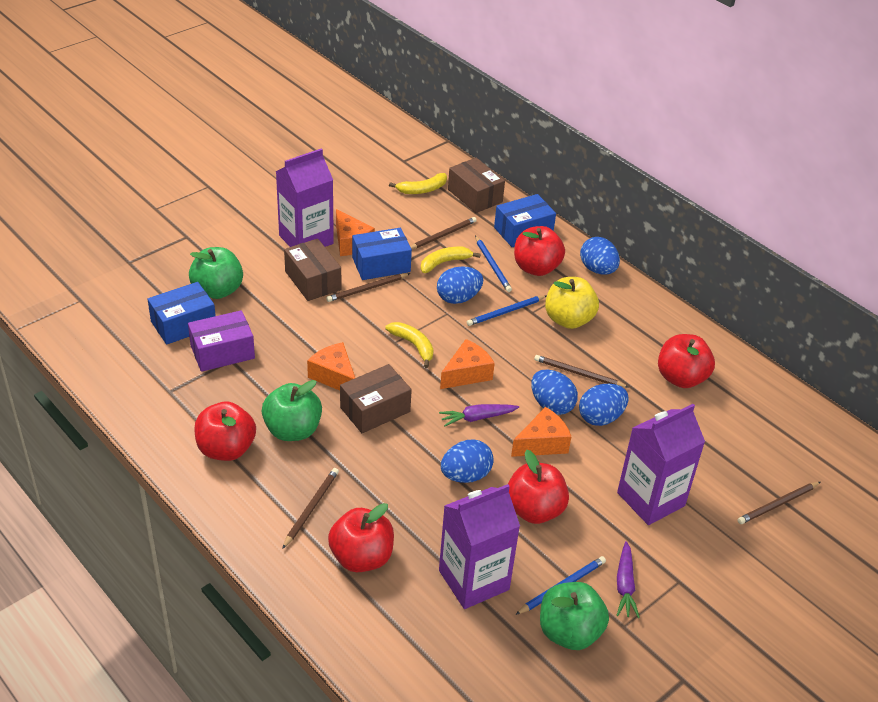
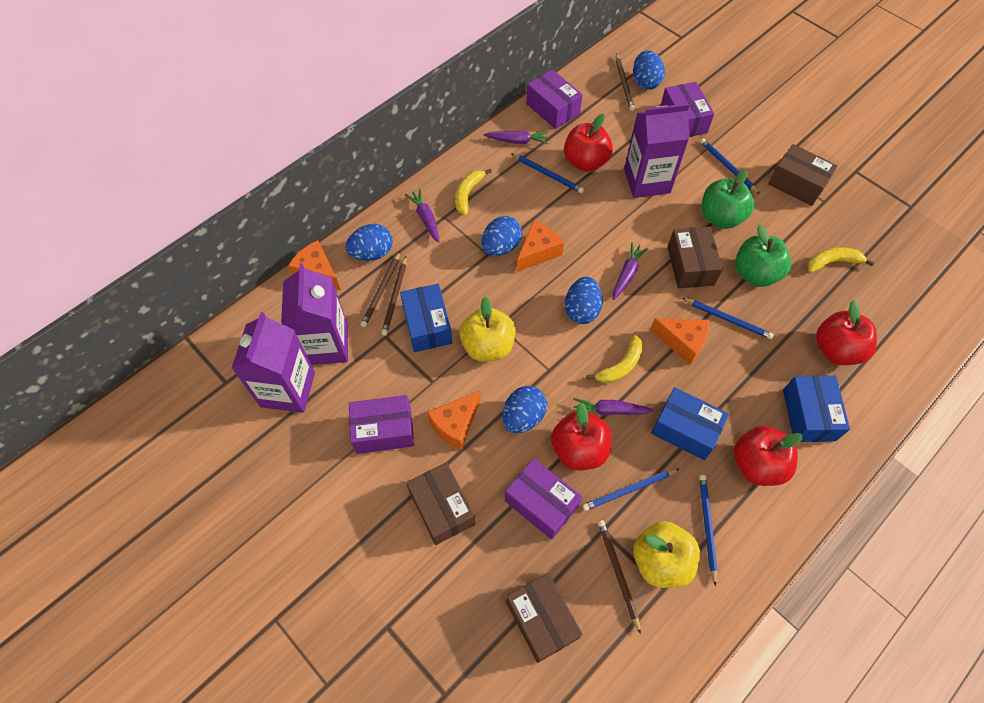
blue pencil: [467,295,546,326] [475,236,512,292] [515,556,606,615] = 3 -> [511,153,584,193] [582,469,679,511] [682,298,774,339] [699,475,717,586] [700,138,760,194] = 5
brown box: [284,239,341,301] [340,364,412,433] [448,158,505,213] = 3 -> [406,462,475,545] [506,573,583,663] [667,227,723,288] [768,144,838,206] = 4
brown pencil: [282,468,339,549] [326,273,410,302] [410,217,477,249] [534,355,629,388] [738,482,820,524] = 5 -> [360,252,400,327] [381,256,406,336] [598,520,641,634] [616,54,635,111] = 4
green apple: [189,247,243,299] [262,380,322,441] [540,582,609,650] = 3 -> [701,169,754,229] [735,225,791,287] = 2
purple box: [188,310,255,372] = 1 -> [349,395,414,454] [505,458,582,539] [526,69,583,129] [660,82,714,137] = 4
purple carrot: [439,404,519,427] [617,541,640,618] = 2 -> [405,189,440,243] [484,131,549,144] [573,398,654,415] [613,242,648,300] = 4
red apple: [194,401,256,461] [328,503,394,572] [508,450,569,524] [514,226,565,276] [658,334,715,388] = 5 -> [551,403,612,471] [564,114,613,172] [733,425,803,486] [816,300,877,365] = 4
yellow apple: [545,277,599,329] = 1 -> [459,297,516,362] [633,521,700,588] = 2

